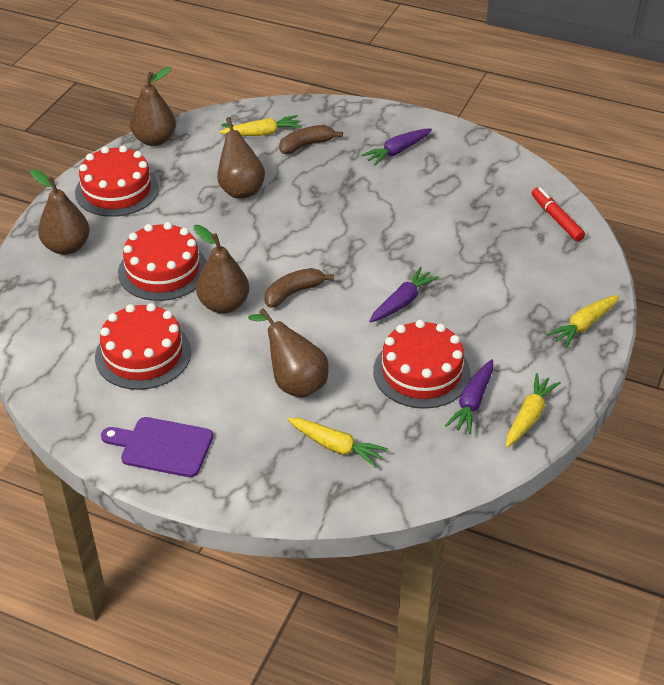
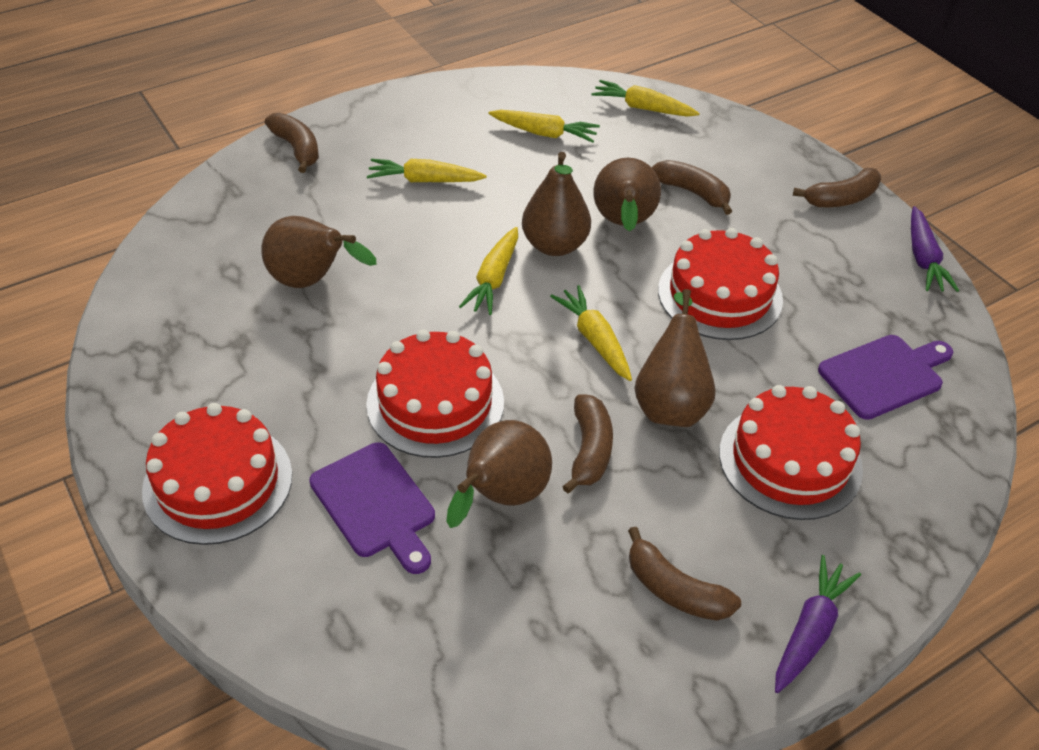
brown banana: [264,268,334,308] [279,125,343,154] = 2 -> [265,113,319,173] [562,395,613,493] [628,527,741,621] [651,160,732,215] [793,168,881,207] = 5
purple carrot: [361,128,432,166] [369,267,439,323] [445,359,494,434] = 3 -> [775,555,861,693] [911,206,959,292] = 2
purple cutting board: [101,417,213,477] = 1 -> [309,442,435,574] [818,335,953,420] = 2
red marker: [532,187,585,242] = 1 -> none = 0
yellow carrot: [219,115,302,136] [287,418,388,468] [506,373,561,447] [546,295,620,348] = 4 -> [367,159,487,182] [459,227,518,315] [488,110,600,143] [550,285,632,381] [591,80,700,117] = 5

